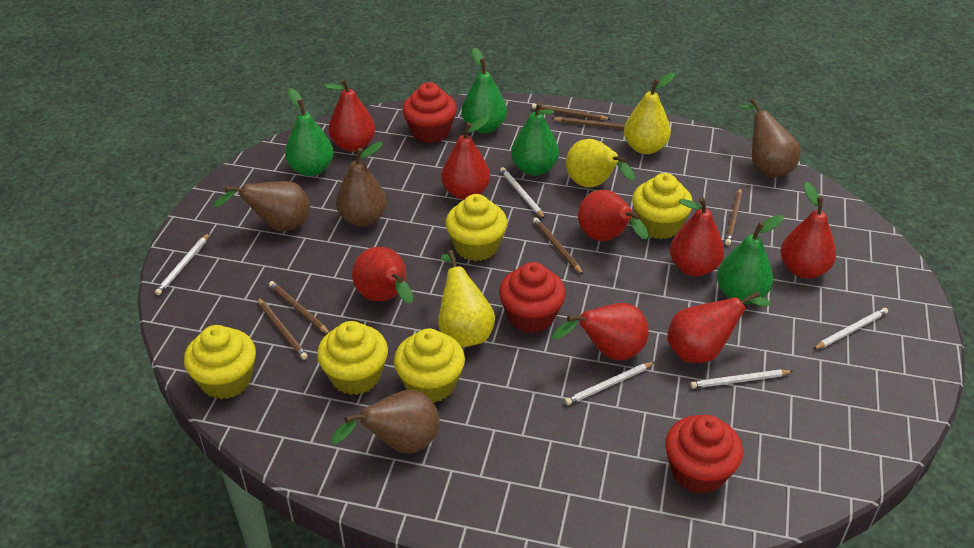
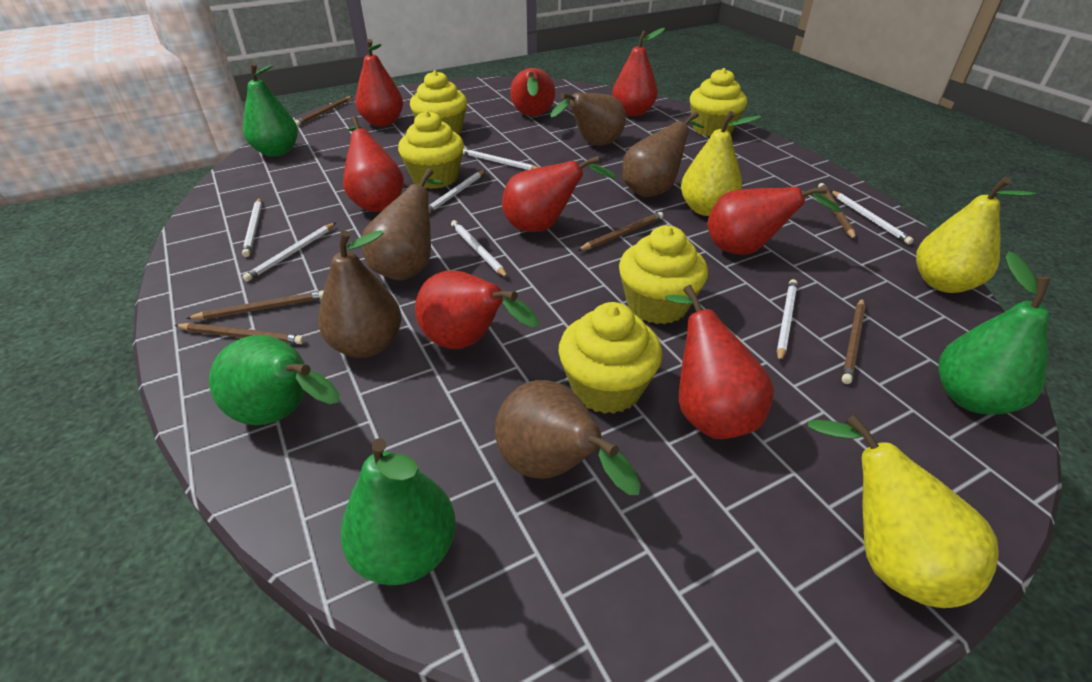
brown pear: [213,181,310,231] [331,390,440,454] [336,142,387,226] [739,98,801,178] = 4 -> [318,230,402,358] [361,168,444,281] [495,380,641,495] [550,92,626,146] [622,111,705,197] = 5
red cupcake: [403,82,457,143] [499,262,566,333] [665,415,743,494] = 3 -> none = 0
white pencil: [155,233,209,295] [500,167,545,219] [565,362,655,405] [690,370,793,388] [813,308,888,350] = 5 -> [242,198,262,257] [243,223,336,282] [428,170,485,214] [451,220,508,278] [463,148,538,170] [777,279,797,363] [830,190,914,244] = 7

